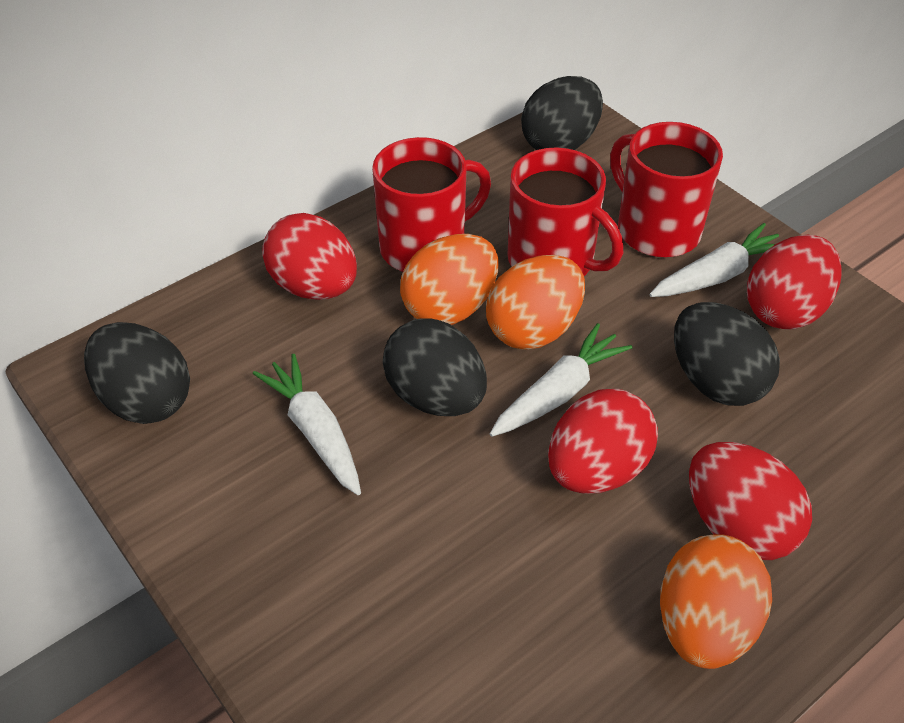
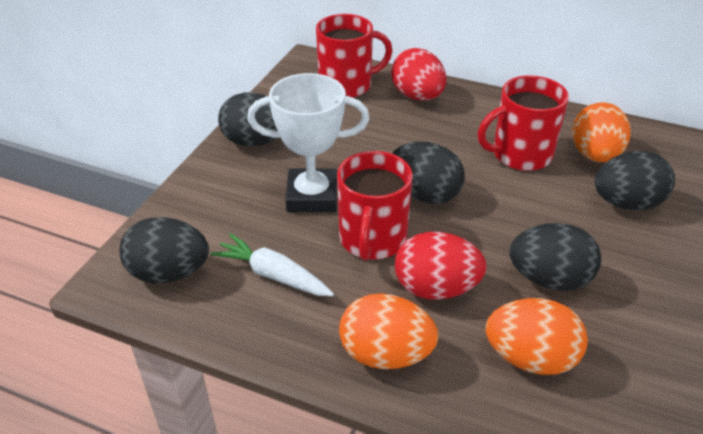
black egg: [84,322,190,424] [383,318,487,416] [521,76,603,150] [674,302,780,406] = 4 -> [119,217,209,283] [218,92,277,146] [392,141,465,204] [509,223,601,291] [595,151,675,210] = 5
red egg: [262,213,357,300] [548,389,658,494] [689,442,812,560] [747,235,842,330] = 4 -> [391,48,447,101] [395,232,487,300] = 2
white carrot: [253,354,361,495] [490,323,632,437] [649,223,779,297] = 3 -> [210,233,334,296] = 1
white trophy: none = 0 -> [247,73,369,212] = 1

